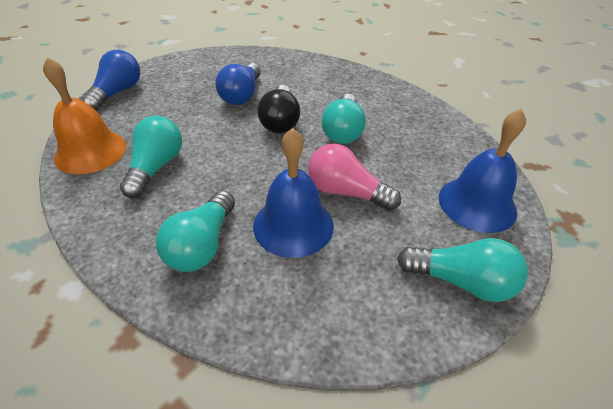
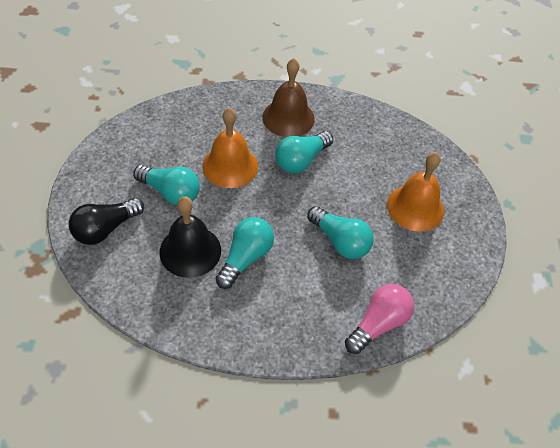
black bell: none = 0 -> [159,196,221,278] = 1
blue bell: [253,128,334,258] [439,109,526,233] = 2 -> none = 0
blue light bulb: [81,50,140,111] [215,63,260,105] = 2 -> none = 0
brown bell: none = 0 -> [262,58,315,137] = 1
orange bell: [43,57,126,174] = 1 -> [202,108,258,188] [387,152,444,232] = 2

